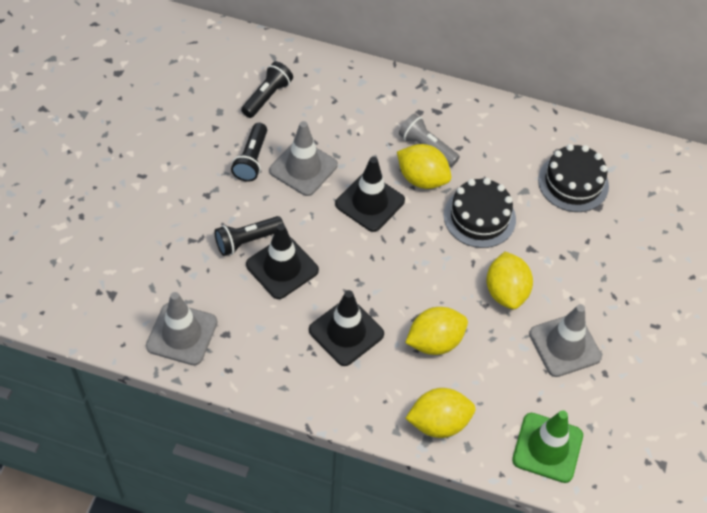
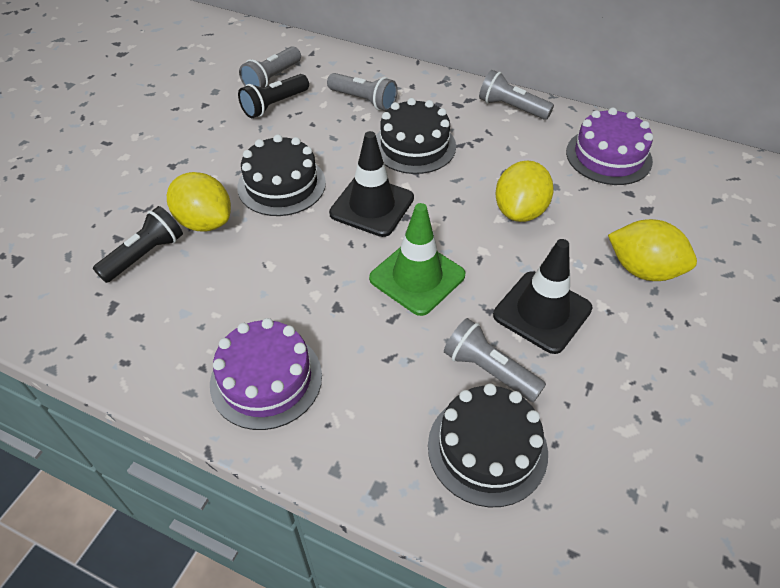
black cake: [444,178,516,248] [538,144,609,212] = 2 -> [237,134,326,216] [376,98,456,174] [428,383,548,507] = 3
black flashlight: [215,216,284,256] [231,123,267,182] [241,61,293,118] = 3 -> [93,206,183,283] [238,74,309,118] = 2
black traffic cone: [246,223,319,299] [309,290,384,366] [335,157,405,232] = 3 -> [329,131,414,237] [493,239,593,354] = 2
grey flashlight: [399,113,460,167] = 1 -> [239,46,301,88] [327,73,398,111] [444,318,546,402] [479,70,554,120] = 4
grey traffic cone: [146,292,218,365] [269,121,338,196] [529,304,602,377] = 3 -> none = 0
purple cake: none = 0 -> [210,318,322,430] [566,107,653,185] = 2
yellow lemon: [397,144,451,189] [405,307,468,355] [405,388,475,438] [486,252,533,310] = 4 -> [167,172,231,231] [495,161,554,222] [608,219,697,281] = 3

